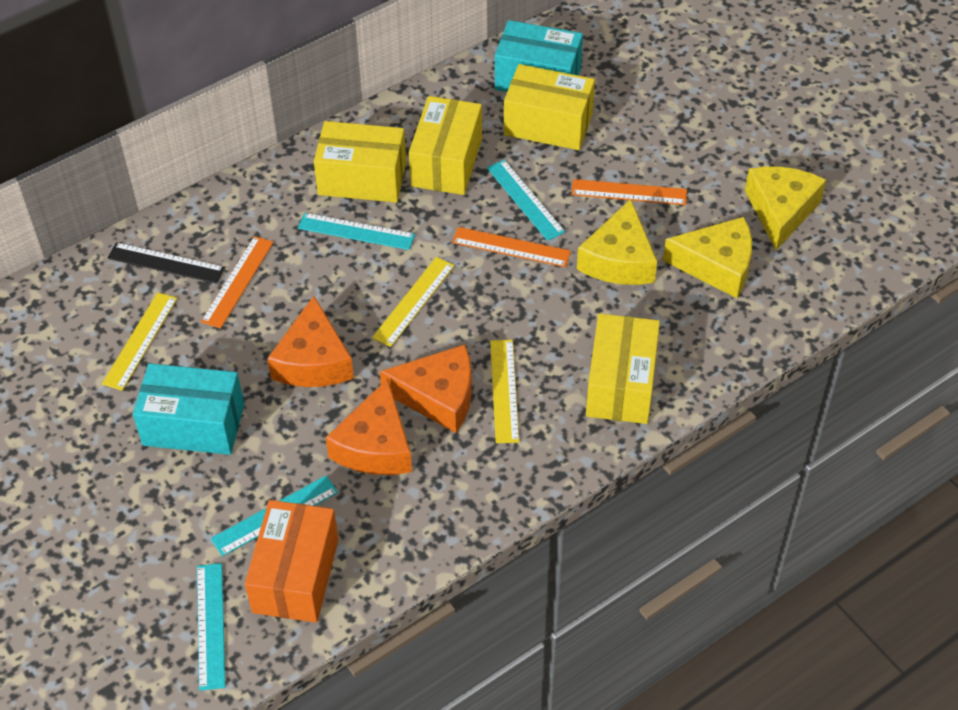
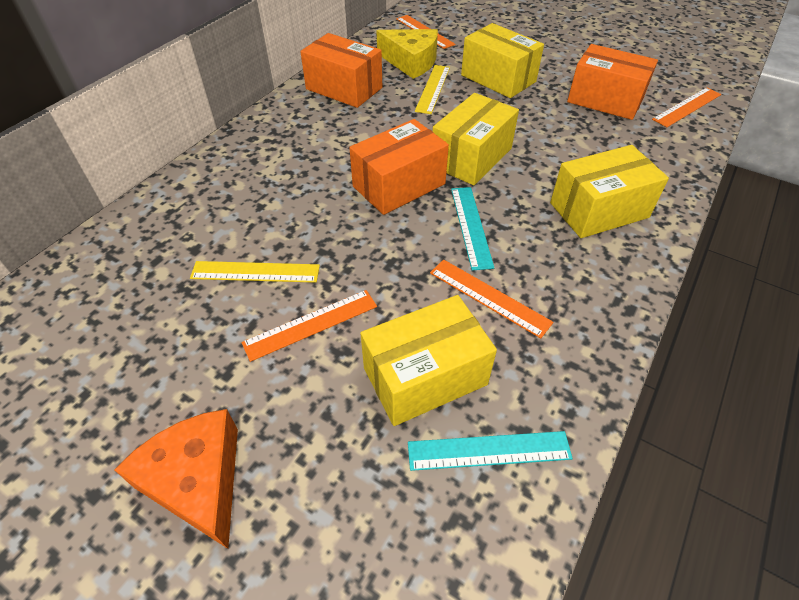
black ruler: [108,242,225,284] = 1 -> none = 0
orange box: [245,500,339,623] = 1 -> [300,33,382,108] [349,119,449,215] [567,44,658,120] = 3
orange cheese: [267,296,354,387] [326,378,412,475] [380,345,472,433] = 3 -> [114,409,238,549] = 1
orange ruler: [201,236,274,329] [452,227,571,267] [571,179,687,205] = 3 -> [241,290,377,362] [396,15,455,49] [430,259,553,339] [652,87,721,127] = 4
turquoise box: [133,363,244,455] [495,20,583,92] = 2 -> none = 0
turquoise ruler: [197,563,226,691] [211,476,338,556] [298,213,415,250] [487,160,565,241] = 4 -> [408,431,573,471] [451,187,494,270] = 2
yellow cheese: [577,199,657,285] [663,217,752,298] [745,167,826,250] = 3 -> [376,29,438,79] = 1
yellow ruler: [102,292,177,391] [372,257,455,347] [490,340,519,443] = 3 -> [190,261,320,283] [415,65,450,114] = 2

